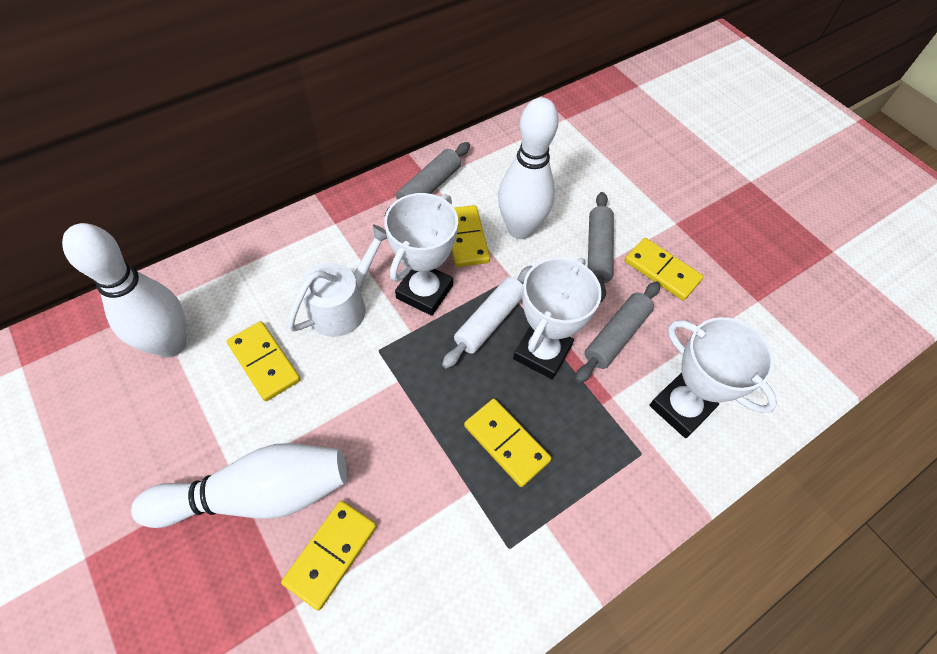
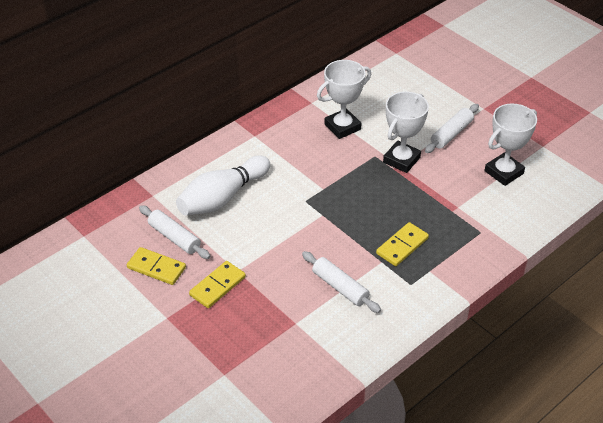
grey rolling pin: [385,142,470,215] [575,281,660,383] [588,192,614,302] = 3 -> none = 0
white bowling pin: [62,223,186,357] [131,443,347,528] [498,97,559,239] = 3 -> [176,155,270,215] = 1
white rolling pin: [442,265,532,369] = 1 -> [139,205,210,259] [302,251,381,313] [425,104,479,153] = 3
white watering can: [287,225,387,337] = 1 -> none = 0
yellow domino: [227,321,301,401] [281,501,377,611] [452,205,490,267] [464,399,552,487] [625,238,704,301] = 5 -> [127,247,186,285] [189,261,246,308] [376,222,429,266] = 3

